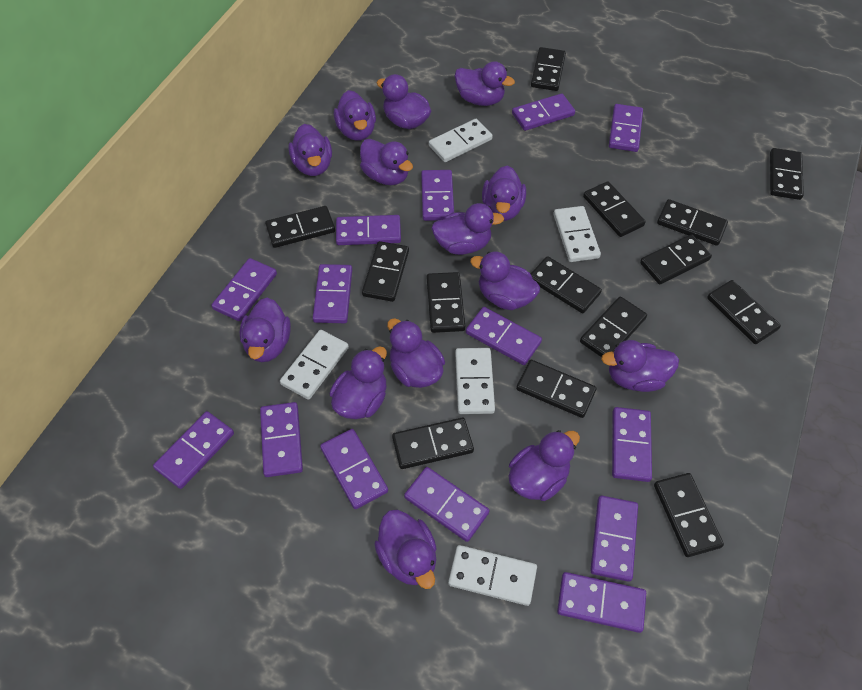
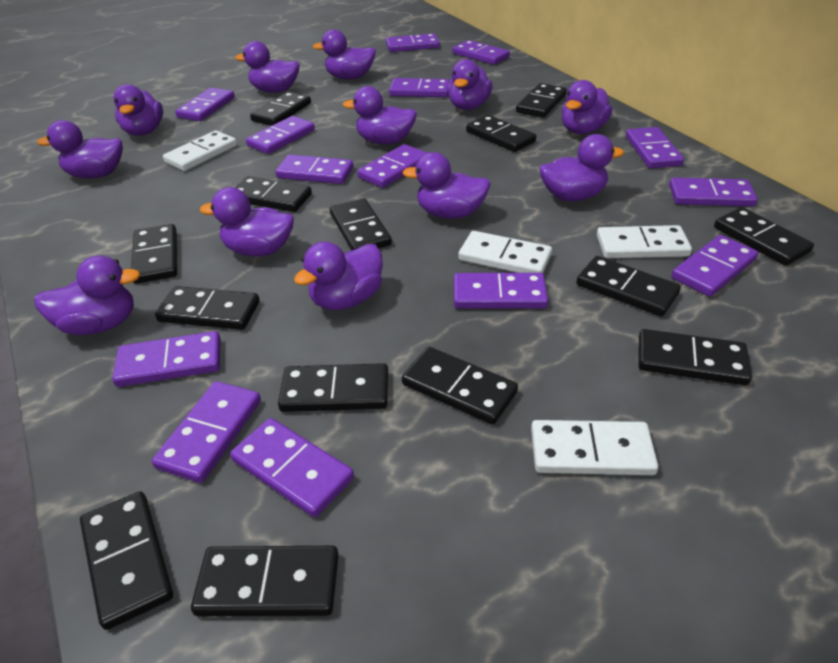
purple duck: [240,298,291,362] [288,124,332,176] [329,346,387,419] [334,90,376,141] [360,139,413,185] [374,510,437,589] [377,74,431,129] [387,318,445,388] [431,203,504,255] [454,61,515,106] [470,252,540,310] [482,166,526,221] [509,430,580,501] [601,340,679,392] = 14 -> [34,255,141,335] [37,120,123,179] [113,84,163,136] [200,187,294,256] [235,41,299,93] [294,242,383,310] [312,29,376,79] [343,86,417,144] [402,152,491,219] [448,59,492,110] [539,134,624,201] [562,80,612,134] = 12
white domino: [280,330,349,400] [429,119,493,162] [448,545,537,606] [455,348,495,414] [553,206,601,262] = 5 -> [163,130,237,171] [458,231,552,273] [531,420,659,475] [597,225,692,258] = 4

